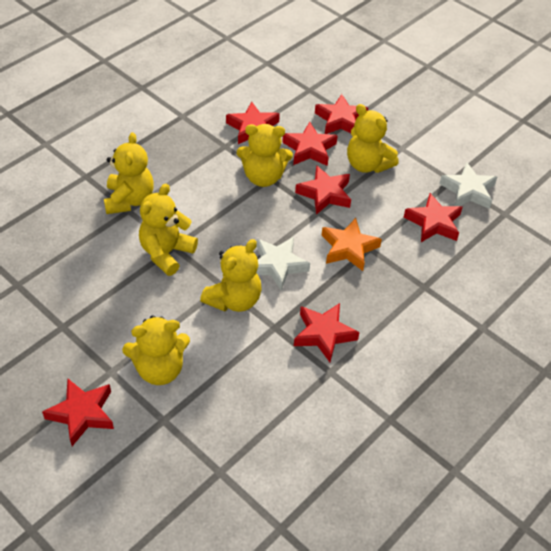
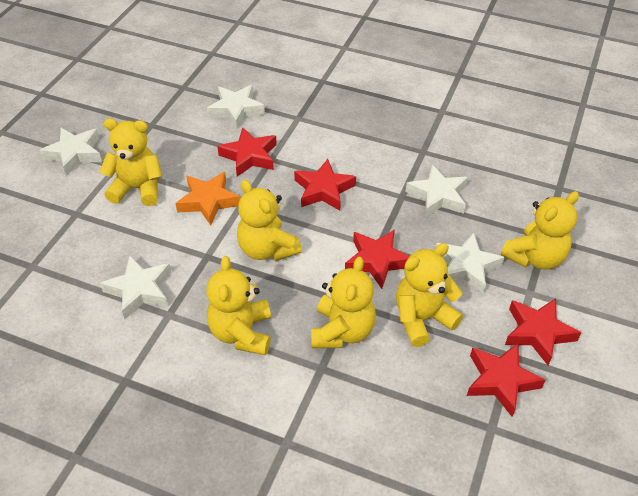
red star: [42,379,114,446] [226,101,280,144] [282,122,338,166] [294,303,359,362] [295,165,351,215] [315,94,368,134] [404,193,463,242] = 7 -> [217,127,277,177] [294,159,356,211] [345,230,410,289] [467,343,545,417] [505,298,581,365] = 5
white star: [256,237,310,291] [439,162,497,209] = 2 -> [39,128,102,176] [100,256,172,319] [207,85,265,129] [405,165,468,217] [436,233,504,294] = 5

